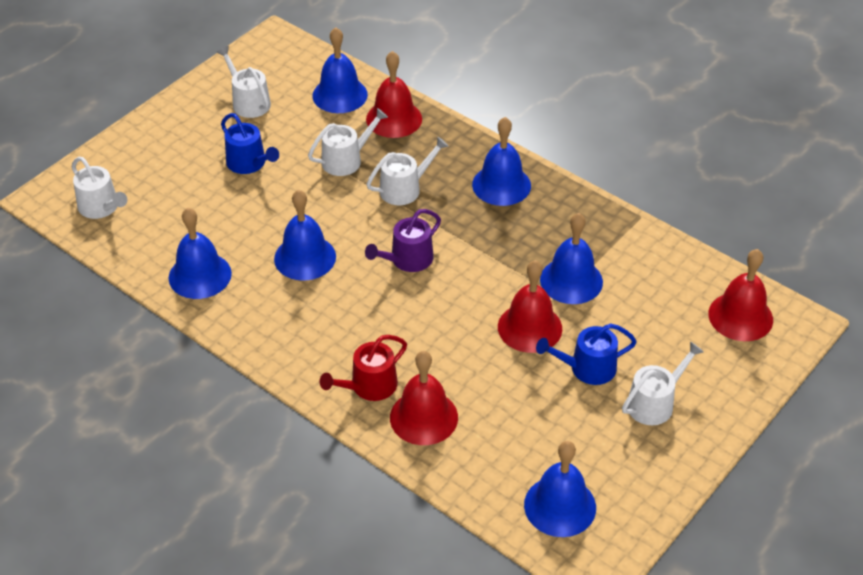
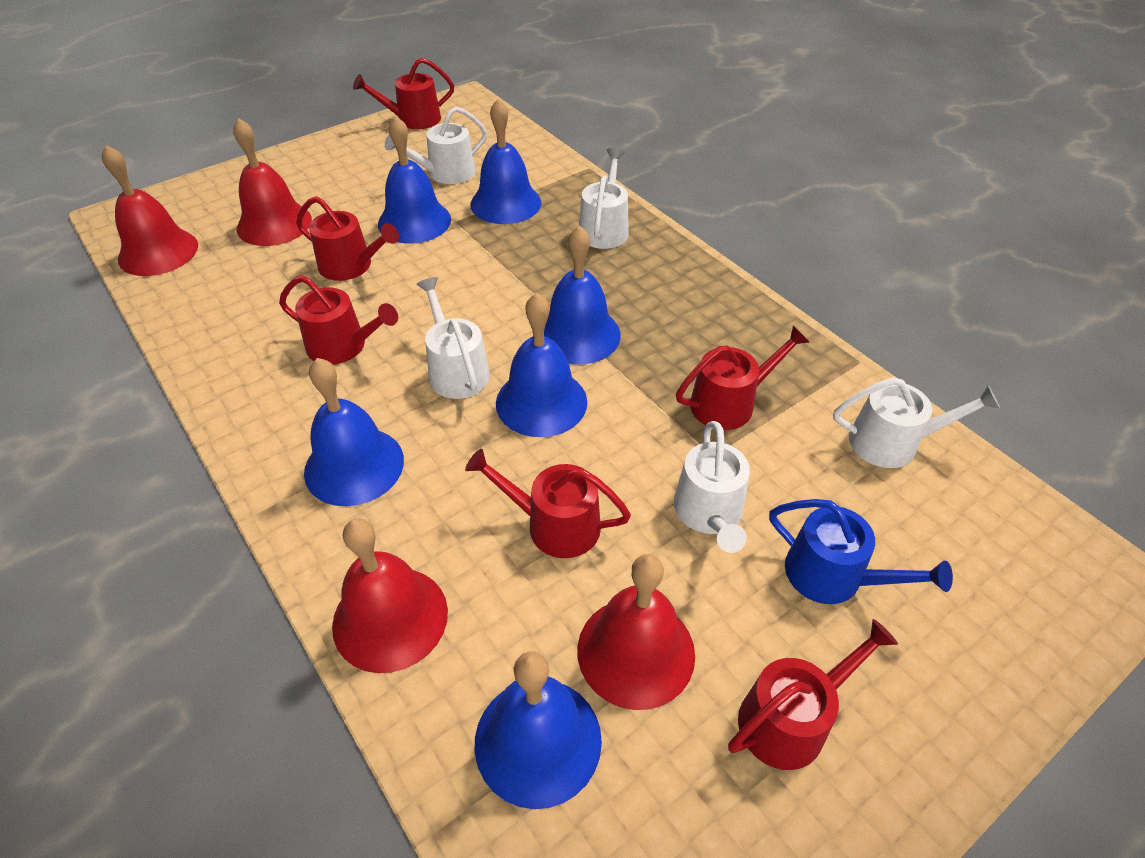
blue watering can: [221,113,279,174] [536,323,637,385] = 2 -> [769,499,953,604] = 1
purple watering can: [365,209,441,272] = 1 -> none = 0
red watering can: [320,335,407,401] = 1 -> [279,275,398,365] [296,196,399,281] [353,58,454,129] [465,449,631,558] [676,325,809,430] [728,619,898,770] = 6

